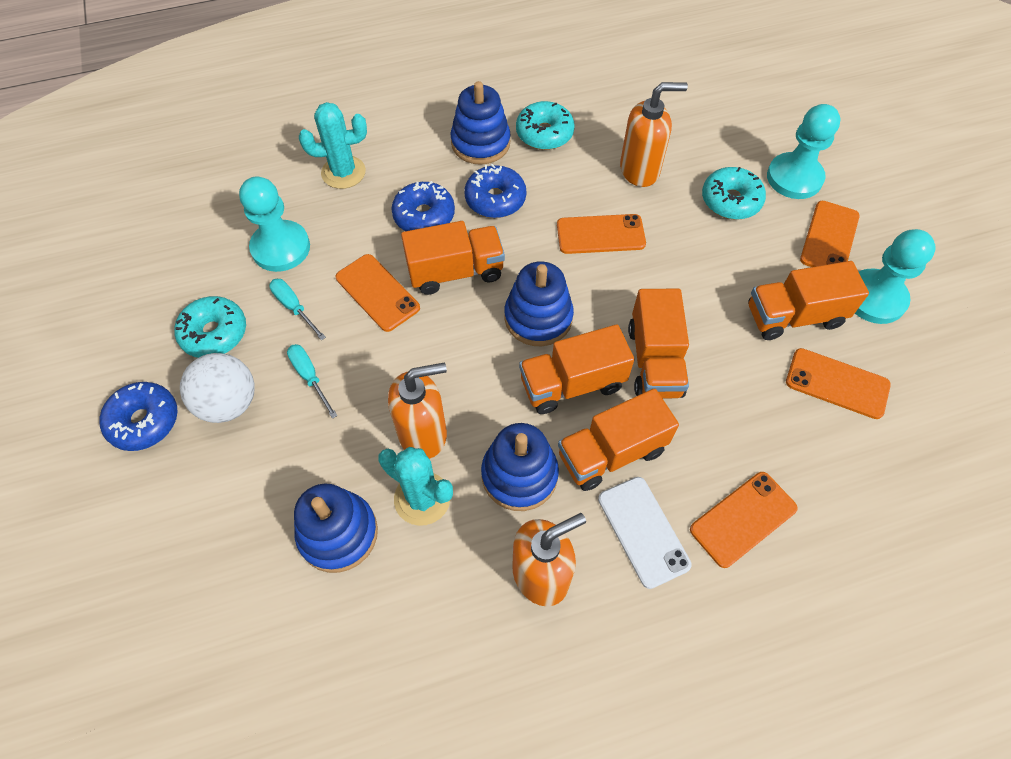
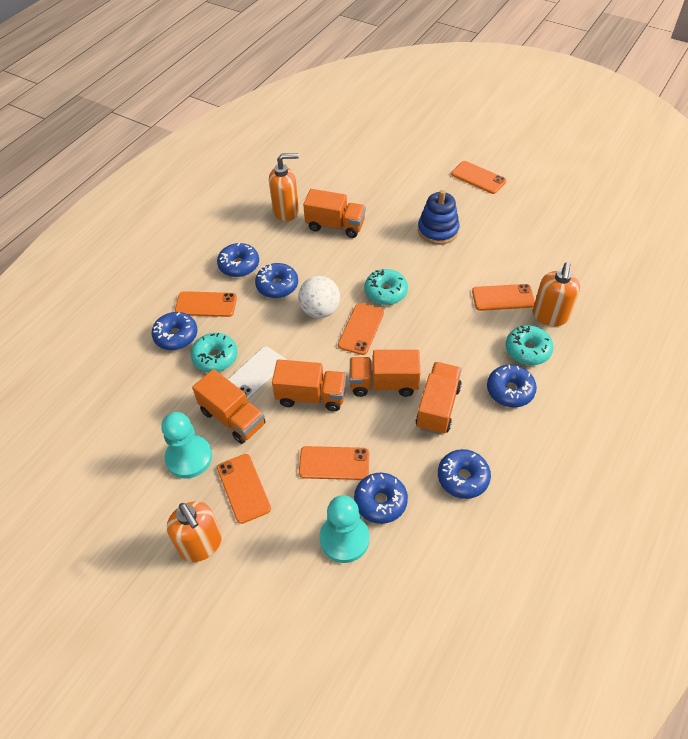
blue donut: [99,382,178,451] [391,181,455,231] [464,164,526,218] = 3 -> [151,312,198,350] [217,243,259,277] [255,263,298,298] [354,473,408,524] [438,449,491,499] [487,365,537,407] = 6
blue stacking toy: [294,483,378,573] [451,81,510,165] [481,423,559,511] [504,261,574,346] = 4 -> [418,190,460,245] = 1
orange phone: [336,254,420,332] [557,214,646,254] [690,472,798,568] [786,348,891,419] [800,201,860,267] = 5 -> [175,291,237,317] [217,454,271,524] [299,446,369,480] [338,303,384,355] [451,161,506,194] [472,284,535,311] = 6
turquoise cactus: [299,102,367,189] [378,447,453,526] = 2 -> none = 0
turquoise pawn: [239,177,310,272] [767,104,841,199] [855,229,936,324] = 3 -> [161,412,212,478] [319,495,369,563] = 2
turquoise screwdriver: [269,279,326,340] [287,344,337,419] = 2 -> none = 0

